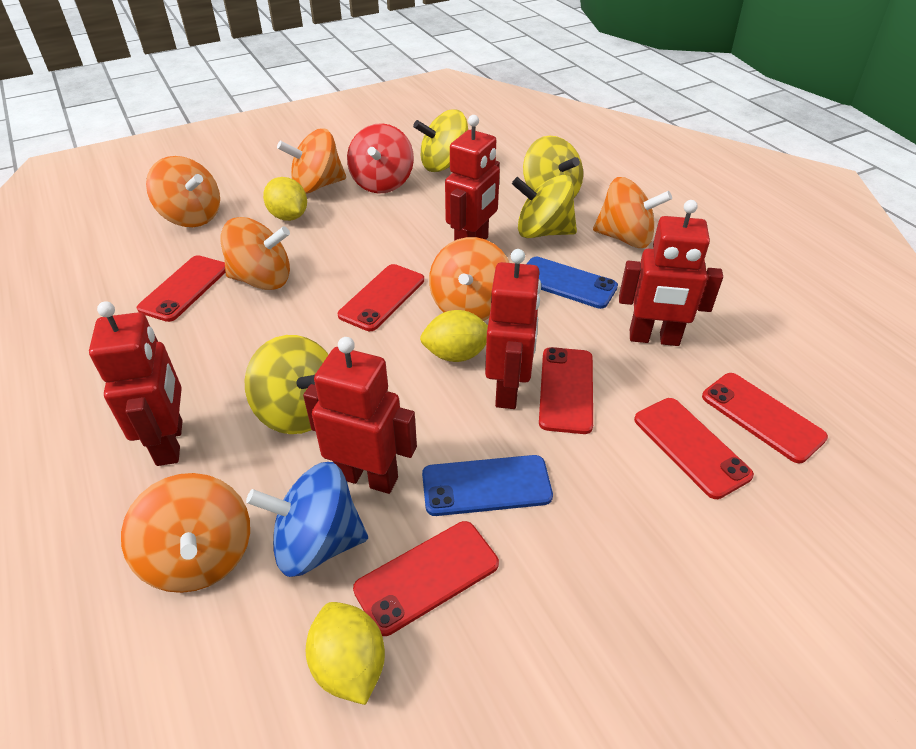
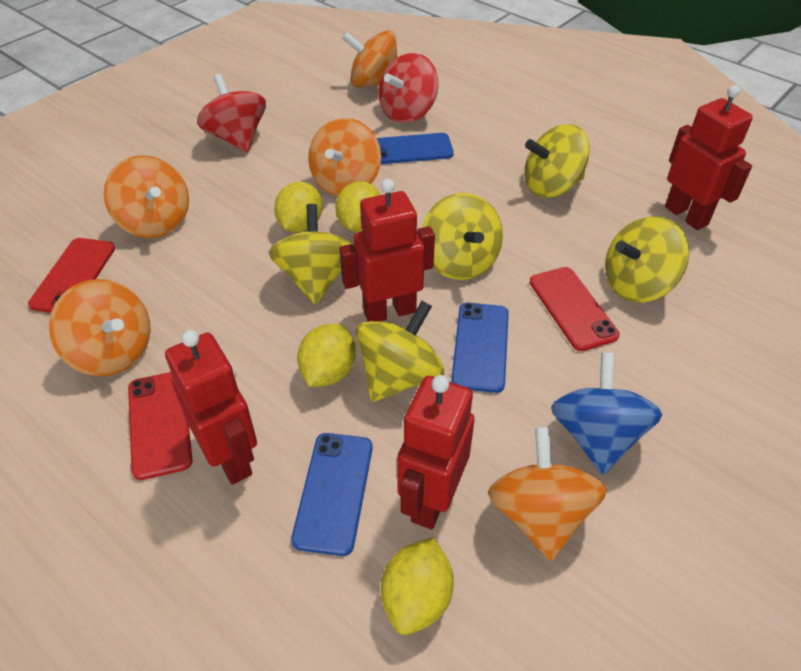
blue phone: [422,455,553,516] [527,257,618,309] = 2 -> [291,433,373,556] [377,133,454,164] [451,303,509,393] = 3
orange spinning top: [121,473,250,593] [146,156,220,227] [221,217,290,290] [277,128,346,194] [429,237,510,321] [593,177,672,248] = 6 -> [49,279,151,376] [104,155,189,238] [308,118,381,196] [342,30,398,87] [488,427,606,561] = 5
red phone: [137,255,225,322] [338,264,424,331] [353,521,499,636] [539,347,593,434] [634,398,754,499] [702,373,828,463] = 6 -> [28,238,115,313] [128,372,193,480] [530,267,620,351] = 3
red robot: [89,301,183,466] [303,337,417,494] [445,115,500,241] [485,249,541,409] [619,200,723,346] = 5 -> [165,330,257,485] [339,179,435,322] [397,375,475,529] [665,85,753,230] = 4
red spinning top: [347,123,414,193] = 1 -> [197,74,266,152] [378,53,438,123] = 2
yellow lemon: [263,177,307,221] [306,602,385,705] [420,310,488,362] = 3 -> [274,182,322,232] [297,324,356,387] [335,181,380,232] [381,537,454,635] = 4
yellow spinning top: [245,335,329,434] [413,109,468,172] [512,175,577,238] [523,135,583,198] = 4 -> [269,204,352,304] [356,301,444,402] [422,193,503,280] [524,124,590,198] [605,216,689,303] = 5

